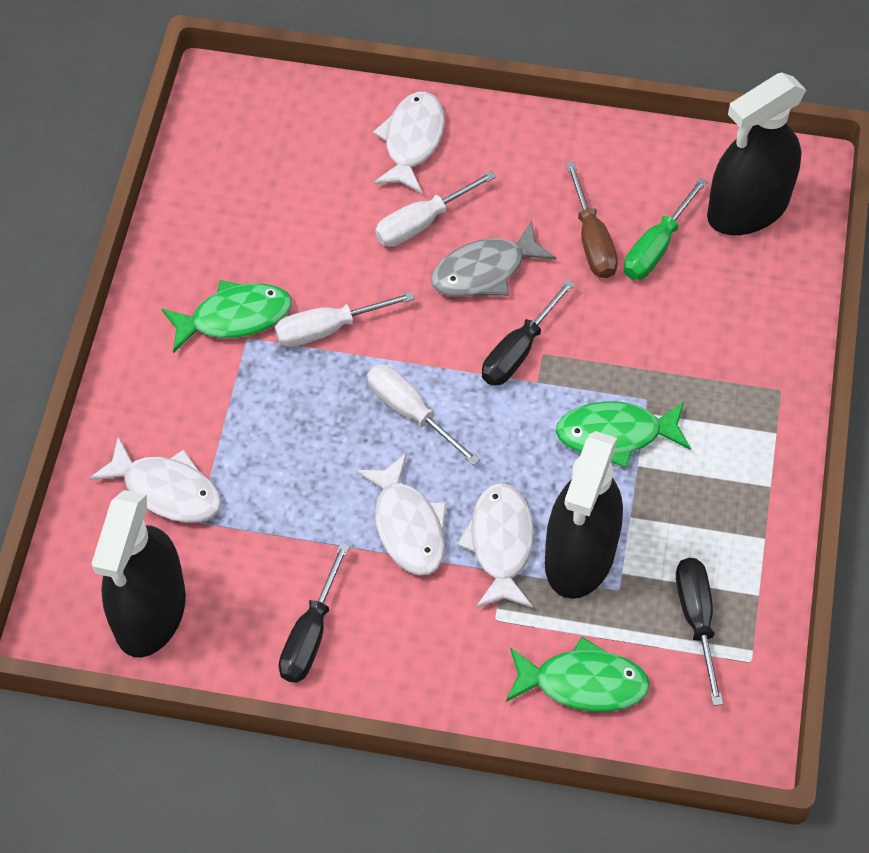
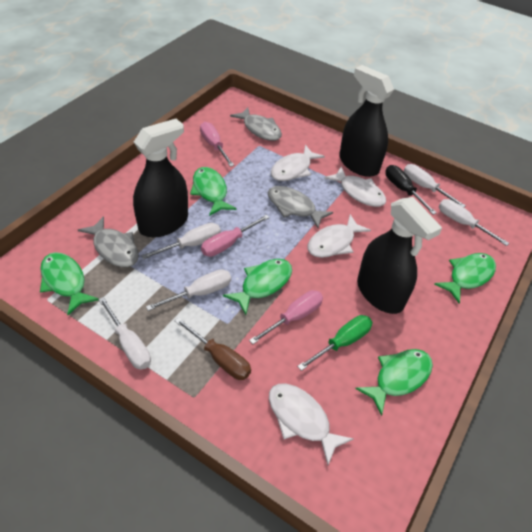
black screwdriver: [279,542,350,683] [482,279,575,386] [676,558,723,706] = 3 -> [386,165,436,215] = 1
green fish: [161,280,292,353] [506,636,650,712] [556,401,691,468] = 3 -> [40,252,99,315] [190,167,236,216] [223,259,292,315] [355,349,433,416] [434,253,496,304] = 5
grey fish: [431,220,556,297] = 1 -> [78,216,139,267] [230,107,282,141] [268,186,333,228] = 3
pink screwdriver: none = 0 -> [200,122,234,167] [201,215,270,257] [249,290,323,344] = 3
white screwdriver: [275,292,415,347] [367,365,480,465] [375,171,496,247] = 3 -> [98,297,151,370] [141,223,221,259] [146,269,231,311] [404,164,466,207] [439,199,509,246] = 5

